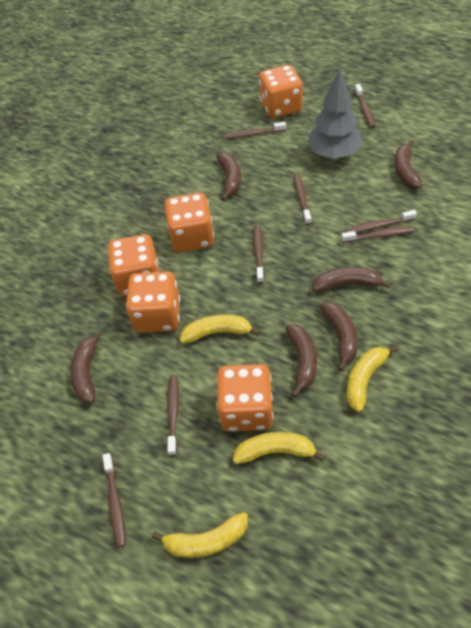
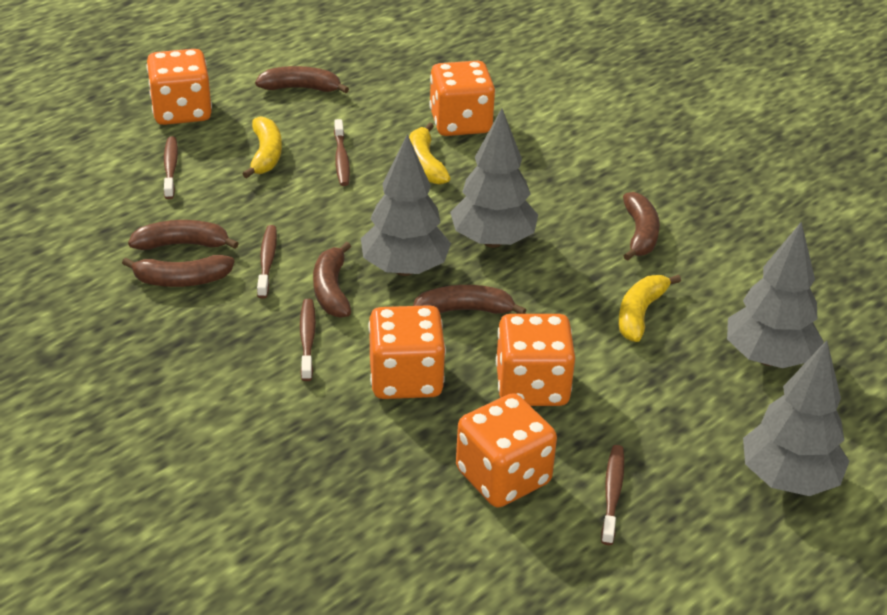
brown toothbrush: [103,453,126,547] [167,375,179,456] [224,122,286,139] [253,225,264,284] [294,174,311,225] [341,226,415,243] [345,210,417,233] [355,84,376,128] = 8 -> [164,136,178,199] [257,225,277,298] [300,299,316,381] [334,119,350,186] [601,445,624,545] = 5
grey tree: [307,69,362,159] = 1 -> [361,134,451,276] [450,108,538,248] [727,222,824,368] [743,340,849,496] = 4
yellow banana: [152,512,248,558] [180,315,260,344] [233,432,325,464] [347,346,398,412] = 4 -> [243,116,282,178] [409,122,451,185] [618,275,681,342] = 3

